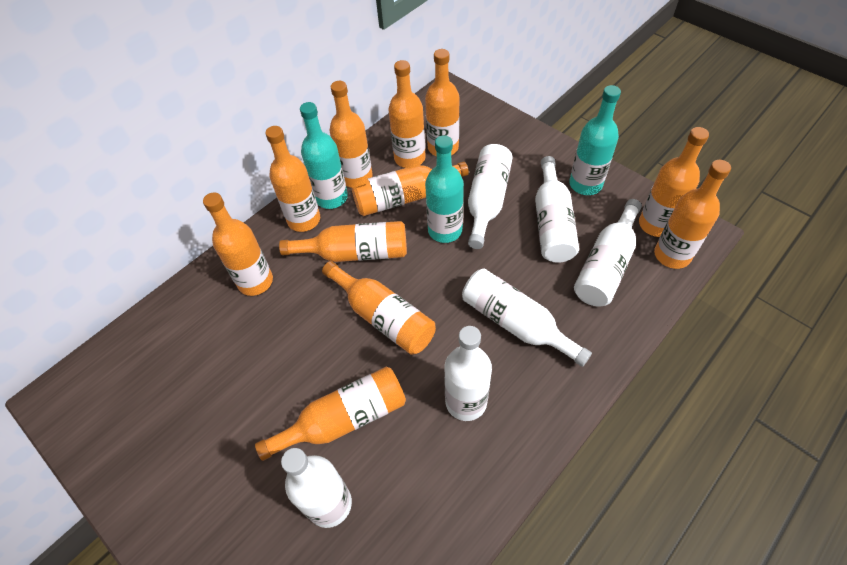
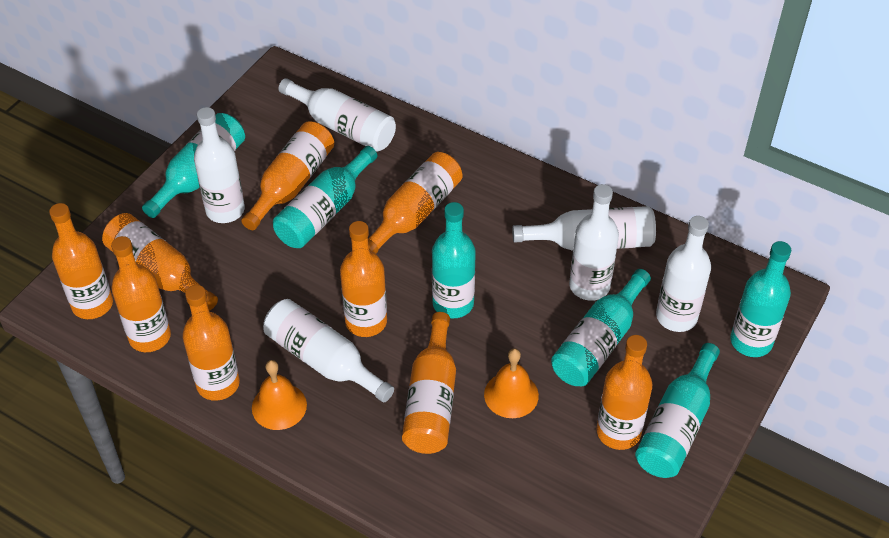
orange bell: none = 0 -> [252,360,307,430] [484,348,539,418] = 2
orange bottle: [203,192,273,296] [255,367,406,461] [265,126,320,232] [279,221,407,262] [322,261,436,355] [329,81,373,187] [351,162,469,216] [389,60,426,168] [425,49,460,156] [639,127,709,237] [654,160,731,269] = 11 -> [49,203,113,319] [102,213,218,311] [111,236,171,352] [182,285,240,401] [241,121,334,230] [340,221,387,337] [368,152,462,254] [402,312,456,454] [597,335,652,450] = 9
turquoise bottle: [300,102,348,209] [425,135,464,243] [569,85,621,195] = 3 -> [142,113,245,218] [273,146,377,248] [432,202,476,318] [551,269,651,386] [635,343,720,478] [730,241,791,357] = 6

